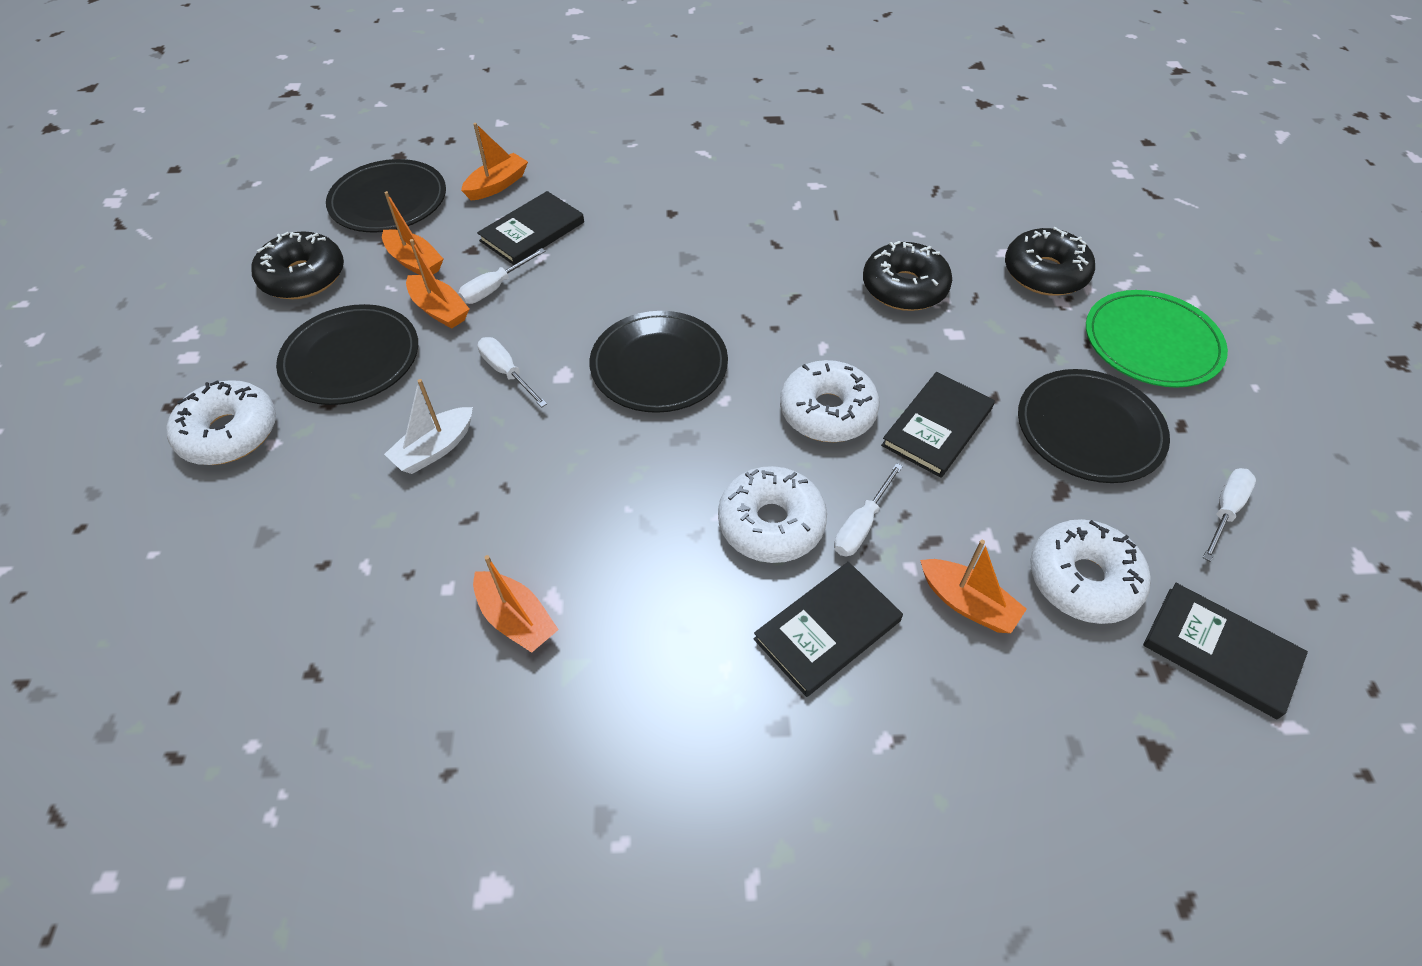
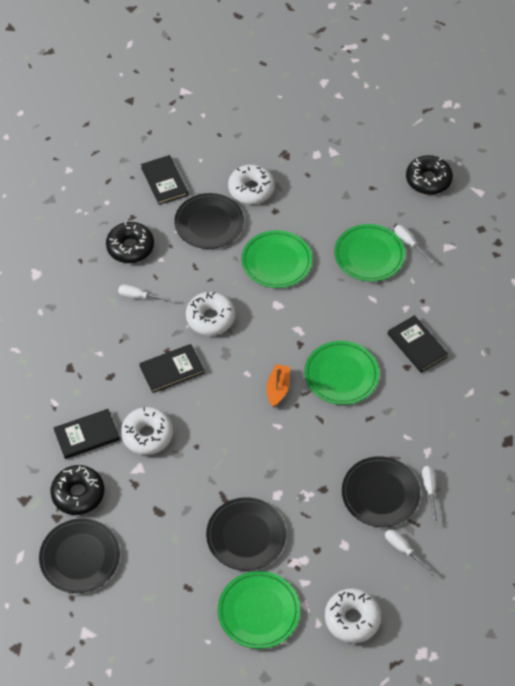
green plate: [1086,290,1228,388] = 1 -> [217,571,300,649] [241,230,312,288] [304,341,379,405] [334,224,405,282] = 4
orange boat: [382,191,443,275] [406,239,470,329] [461,123,528,201] [473,555,559,653] [920,540,1027,633] = 5 -> [266,364,290,407] = 1
white boat: [384,379,473,474] = 1 -> none = 0

